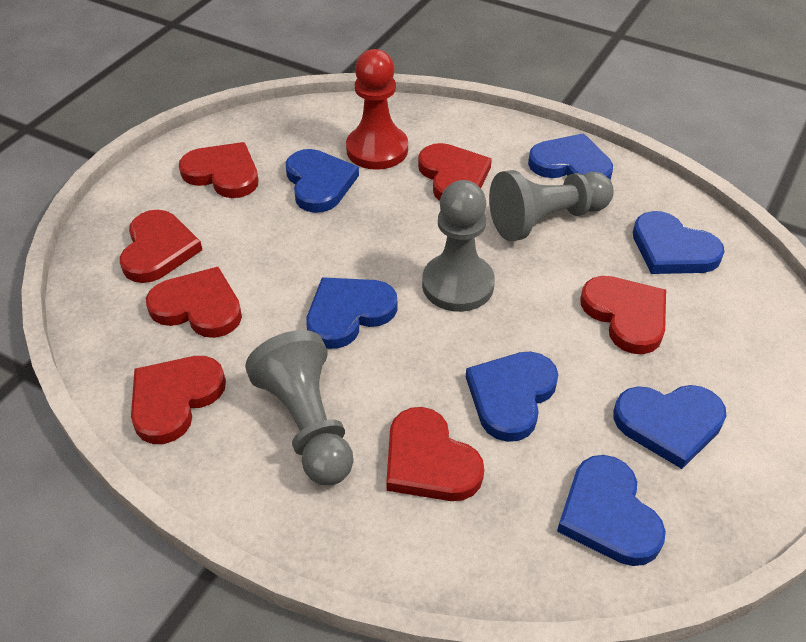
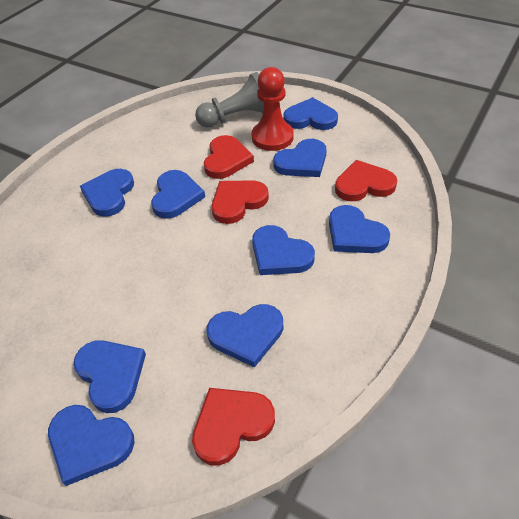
blue heart: [286,149,359,213] [306,277,398,349] [466,351,558,442] [528,133,613,180] [557,455,666,566] [613,385,727,469] [633,211,725,274] = 7 -> [48,405,135,486] [73,340,146,413] [80,169,134,217] [151,170,205,219] [207,304,283,368] [252,225,315,275] [273,139,327,177] [284,97,338,130] [329,205,390,253] = 9
grey pawn: [245,330,353,485] [422,180,495,312] [489,170,614,241] = 3 -> [195,72,264,128] = 1
red heart: [120,210,202,283] [131,356,226,444] [146,267,242,338] [179,142,258,198] [386,407,484,501] [418,143,492,201] [580,276,666,354] = 7 -> [192,388,275,466] [204,135,254,179] [212,180,269,224] [335,160,397,201] = 4

